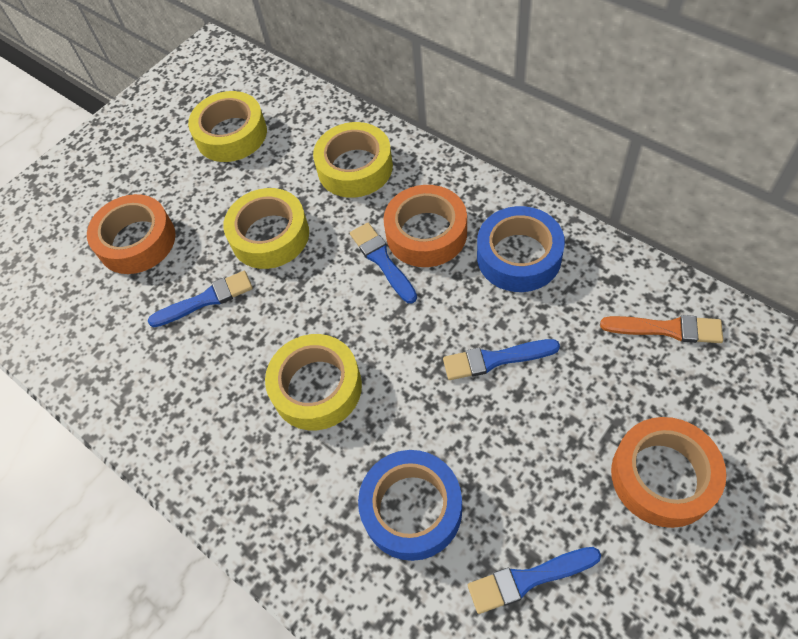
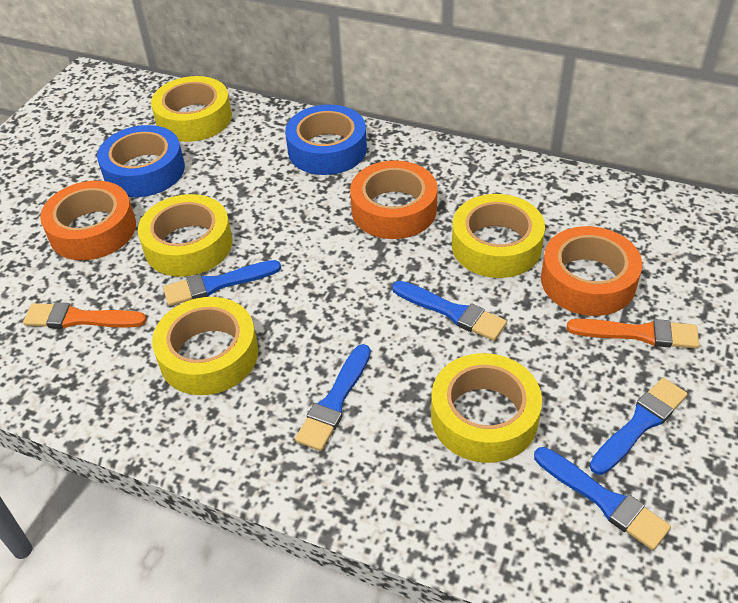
blue brush: [148,271,253,327] [350,223,417,303] [443,339,560,380] [468,547,601,614] = 4 -> [163,260,281,306] [295,344,371,451] [392,281,507,341] [534,447,671,550] [590,378,688,475] = 5
orange brush: [600,315,723,343] = 1 -> [23,302,147,328] [567,319,700,349] = 2
yellow tape: [188,91,267,162] [223,188,309,269] [265,334,362,430] [313,122,393,198] = 4 -> [138,194,232,277] [151,76,232,142] [152,297,258,395] [431,353,542,463] [452,194,545,278] = 5

